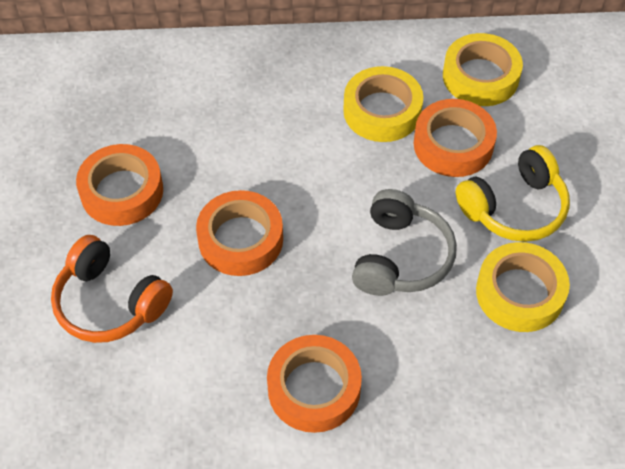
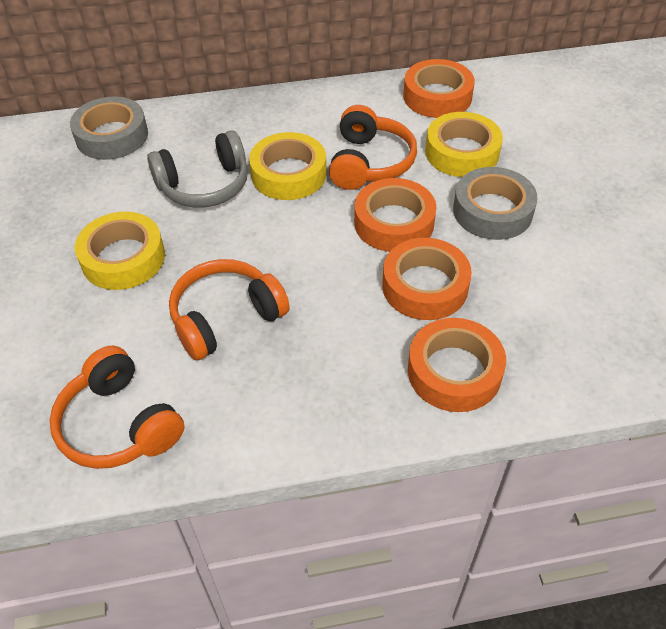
grey tape: none = 0 -> [70,96,148,160] [453,167,538,240] = 2
orange headphones: [51,235,173,343] = 1 -> [50,346,185,469] [169,259,290,361] [329,105,417,190] = 3
yellow headphones: [456,145,570,242] = 1 -> none = 0

